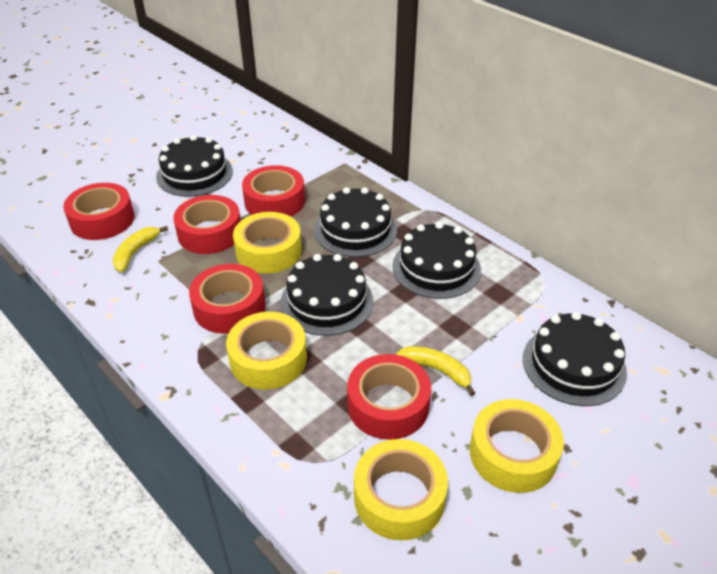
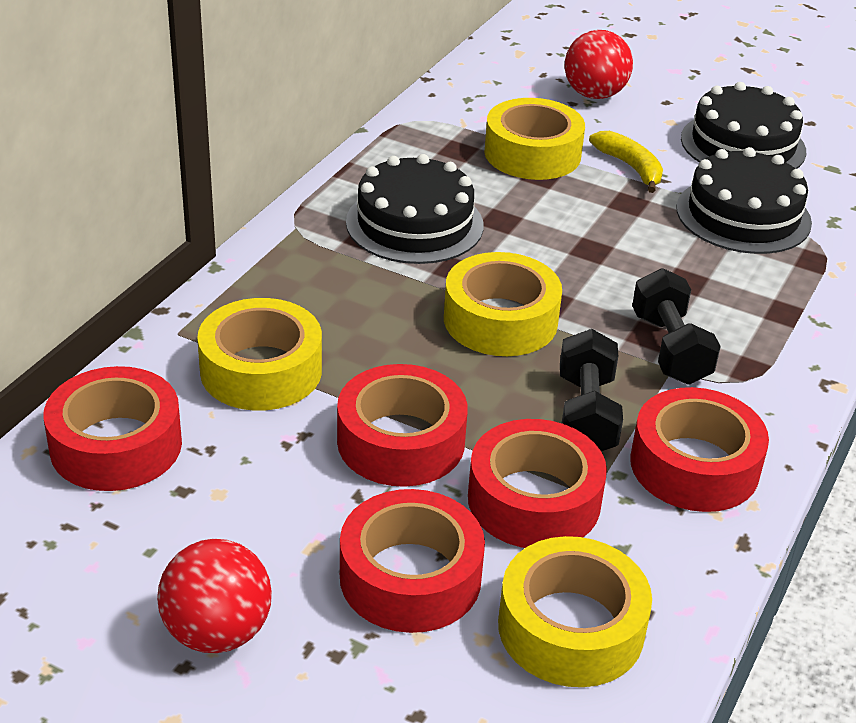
black cake: [156,135,233,197] [280,254,373,336] [314,187,397,257] [392,222,481,299] [523,312,627,406] = 5 -> [346,154,483,264] [676,147,812,254] [681,82,806,169] = 3
black dumbbell: none = 0 -> [560,329,623,451] [632,268,721,385] = 2
red ball: none = 0 -> [157,539,272,653] [564,30,633,99] = 2
yellow banana: [113,226,168,272] [395,346,475,396] = 2 -> [589,131,663,193] = 1

